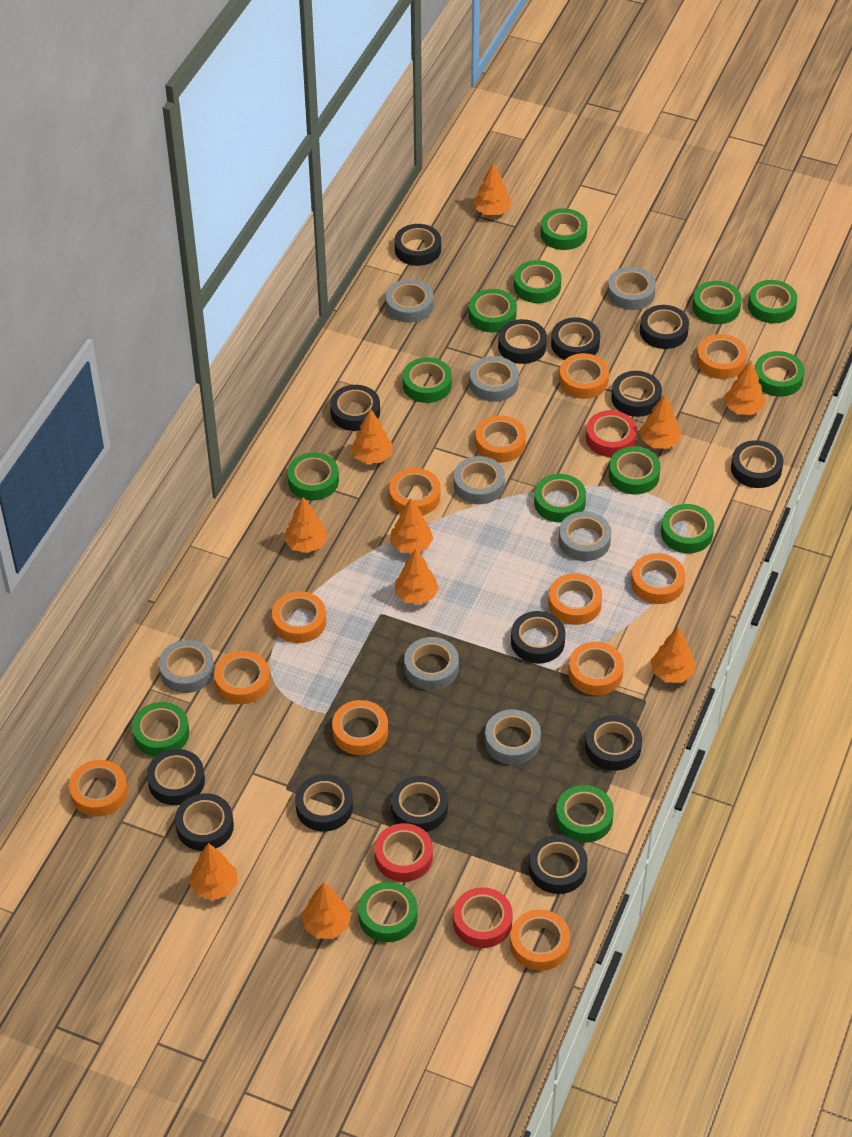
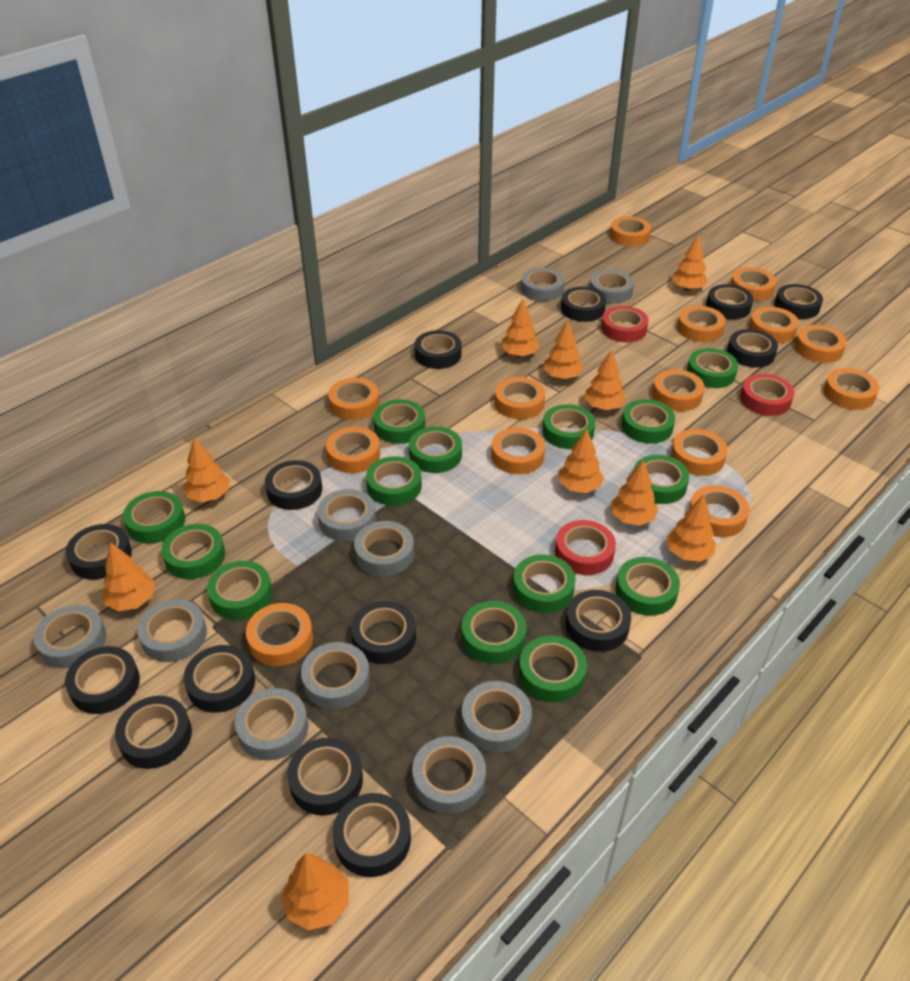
grey tape: [159,640,215,693] [386,279,433,323] [404,637,459,690] [454,456,505,504] [469,356,519,402] [485,709,541,765] [559,511,611,561] [607,267,656,310] = 8 -> [34,605,106,668] [137,599,207,662] [235,688,308,760] [301,642,370,709] [318,489,376,541] [354,521,414,576] [412,736,486,814] [462,681,532,752] [521,267,565,301] [590,270,634,304] = 10
orange tape: [69,760,128,816] [214,651,270,704] [272,591,326,643] [332,700,388,755] [389,468,440,515] [475,415,526,462] [510,910,570,971] [548,573,602,625] [559,353,609,399] [568,642,624,695] [631,553,685,604] [697,334,747,379] = 12 -> [246,603,313,666] [326,427,380,473] [328,378,379,420] [491,427,545,474] [495,377,545,419] [610,216,651,246] [652,369,705,411] [671,429,728,476] [677,306,726,342] [689,485,750,537] [730,267,777,301] [749,307,799,343] [795,325,847,363] [824,368,879,410] = 14

